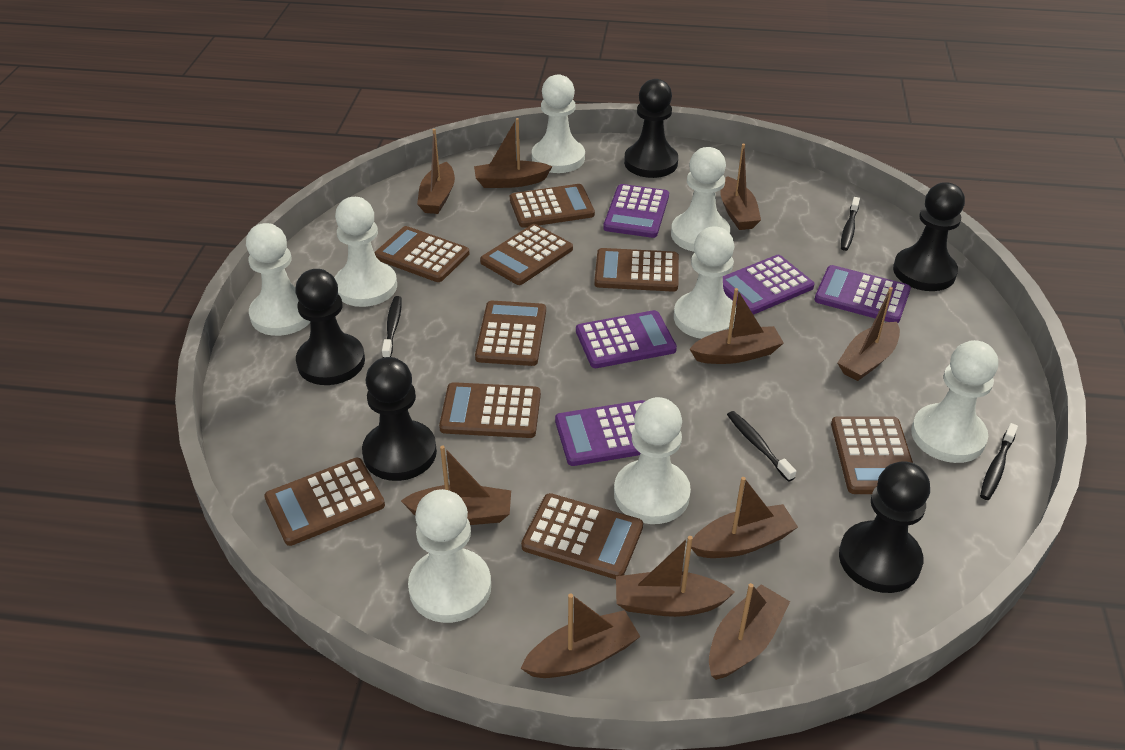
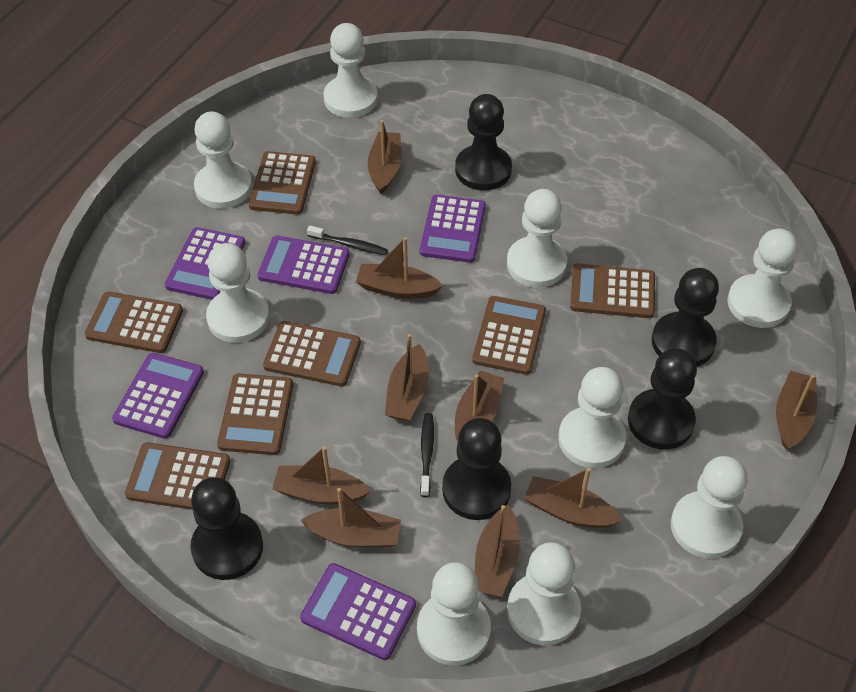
black toothbrush: [382,296,402,358] [727,411,796,482] [841,197,860,251] [980,423,1018,500] = 4 -> [307,225,388,255] [420,413,434,497] = 2
brown boat: [401,446,511,525] [417,129,455,214] [474,118,553,188] [520,594,640,678] [616,536,735,617] [690,288,784,364] [691,477,798,558] [709,583,790,680] [720,144,761,230] [838,287,900,381] = 10 -> [272,446,371,504] [301,488,401,547] [356,237,443,299] [368,120,402,194] [385,334,429,421] [455,371,504,442] [475,505,520,597] [524,468,622,528] [776,371,817,450] = 9
brown calculator: [264,458,385,546] [374,226,469,282] [439,382,541,438] [475,301,546,366] [480,224,573,285] [510,184,595,228] [521,493,643,579] [594,248,679,292] [831,416,913,494] = 9 -> [85,291,183,353] [125,442,230,510] [217,374,293,455] [249,151,316,215] [263,321,361,387] [472,296,546,375] [570,264,655,318] = 7
white pawn: [246,223,310,336] [335,197,397,307] [408,489,491,623] [532,74,585,173] [614,397,691,524] [671,147,730,252] [674,226,737,339] [911,340,998,463] = 8 -> [194,112,252,209] [206,243,270,343] [324,23,378,118] [417,562,491,666] [507,189,567,288] [507,542,581,645] [558,367,626,468] [671,456,748,559] [727,228,798,328] = 9

